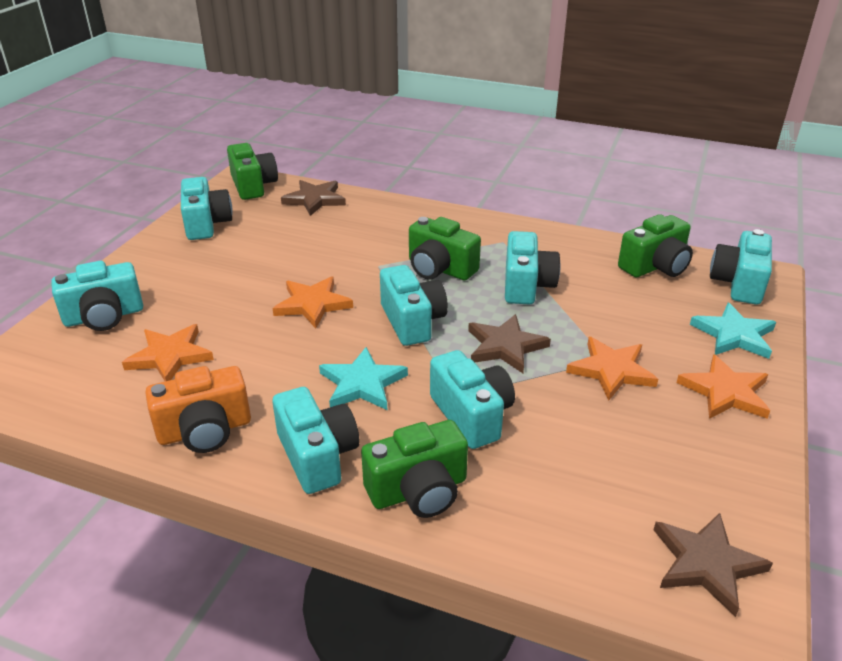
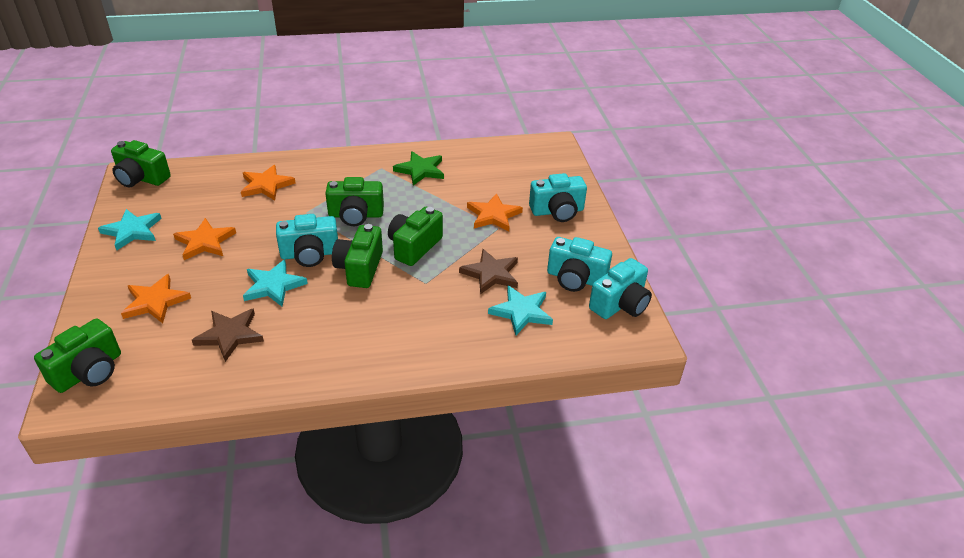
brown star: [281,180,346,216] [468,314,551,373] [654,513,773,617] = 3 -> [192,309,264,362] [459,249,518,294] = 2
green camera: [227,143,278,200] [361,420,468,518] [409,217,481,280] [618,214,693,277] = 4 -> [34,319,121,393] [111,140,171,187] [325,177,384,226] [332,224,383,288] [388,207,443,266] = 5
green star: none = 0 -> [393,151,444,186] = 1
orange camera: [145,366,251,453] = 1 -> none = 0
turquoise camera: [51,261,143,331] [181,177,233,240] [272,387,359,494] [380,265,448,346] [430,350,515,449] [505,231,561,305] [710,229,772,305] = 7 -> [276,214,338,267] [529,173,587,222] [547,237,612,292] [589,258,652,319] = 4
turquoise star: [319,347,408,410] [690,303,776,359] = 2 -> [98,209,162,250] [243,259,308,306] [488,286,553,335] = 3

